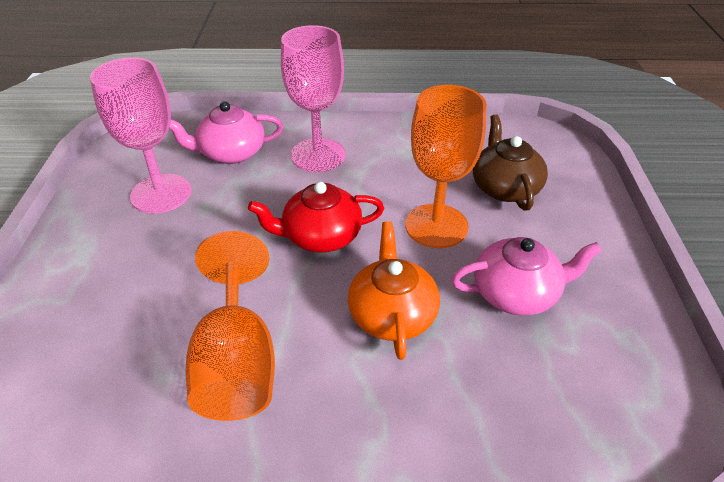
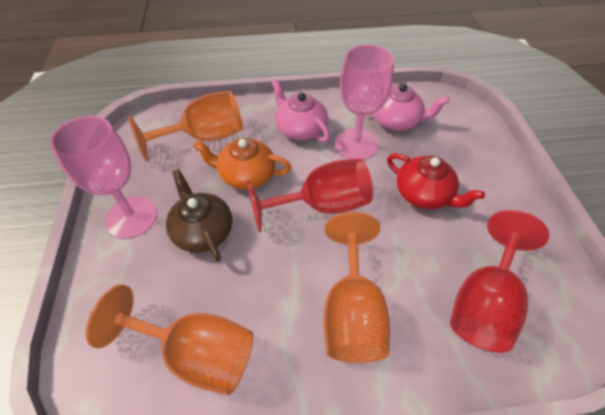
orange goblet: [186,231,275,421] [405,85,487,248] = 2 -> [86,284,253,395] [128,91,243,161] [324,212,390,363] = 3
red goblet: none = 0 -> [247,158,373,232] [450,210,549,353] = 2

